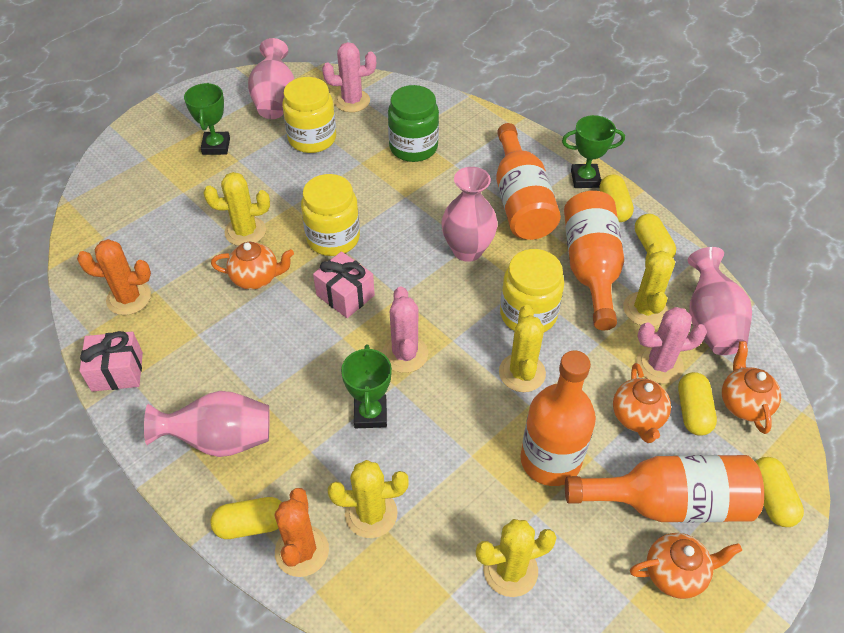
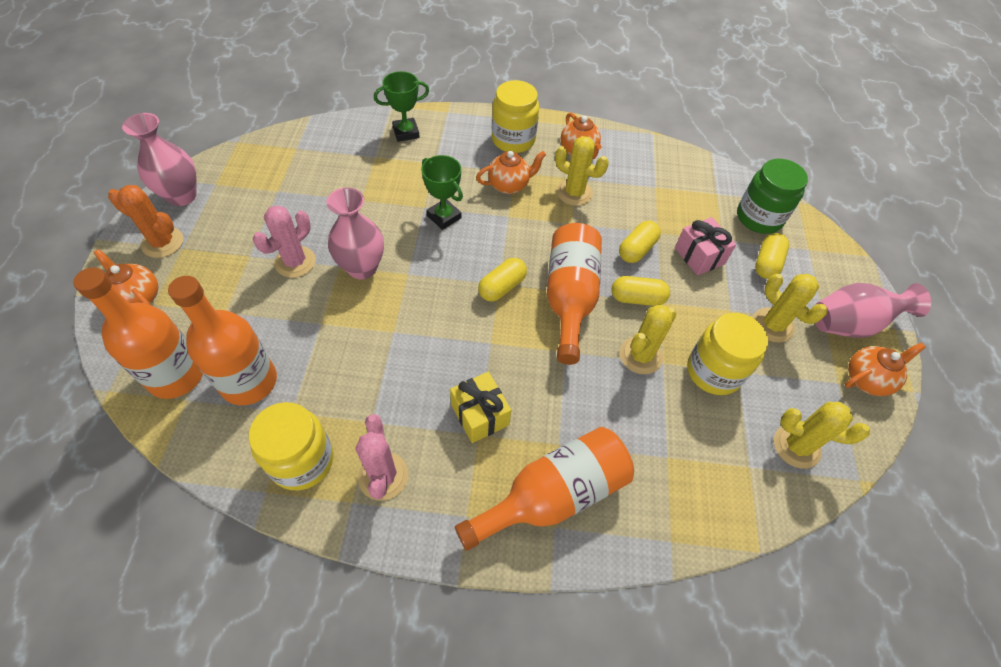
green trophy: [184,83,230,155] [341,344,392,428] [562,115,625,188] = 3 -> [374,71,429,142] [421,155,463,230] = 2
orange cactus: [77,239,151,315] [274,488,329,577] = 2 -> [108,185,183,258] = 1
pink cactus: [322,42,376,112] [382,287,428,373] [636,307,707,384] = 3 -> [253,205,316,278] [355,414,408,501] = 2
pink gift: [79,331,143,392] [313,251,375,318] = 2 -> [675,217,736,275] = 1
pink vase: [144,391,269,457] [248,38,294,119] [442,167,498,262] [688,247,752,355] = 4 -> [122,113,197,206] [326,187,384,279] [815,283,931,338] = 3
yellow cactus: [204,172,270,246] [328,460,409,538] [476,519,557,597] [499,305,546,392] [623,242,675,326] = 5 -> [555,136,609,206] [620,305,677,374] [753,274,827,343] [774,402,870,469] = 4
yellow capsule: [210,497,281,539] [599,174,634,222] [635,214,676,258] [678,372,717,436] [755,457,804,527] = 5 -> [478,258,527,302] [611,276,670,306] [619,221,661,263] [755,233,789,279] = 4
yellow gift: none = 0 -> [450,372,511,443] = 1

